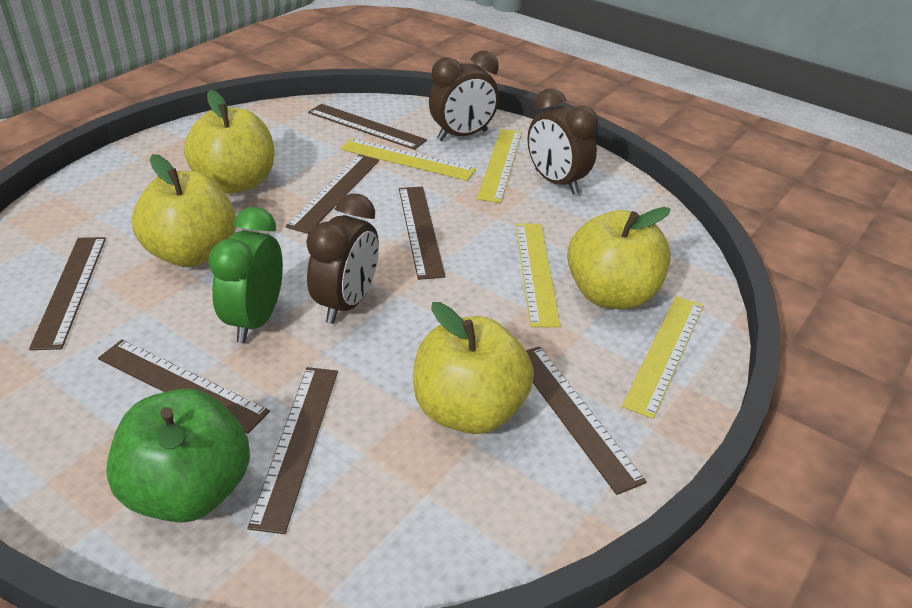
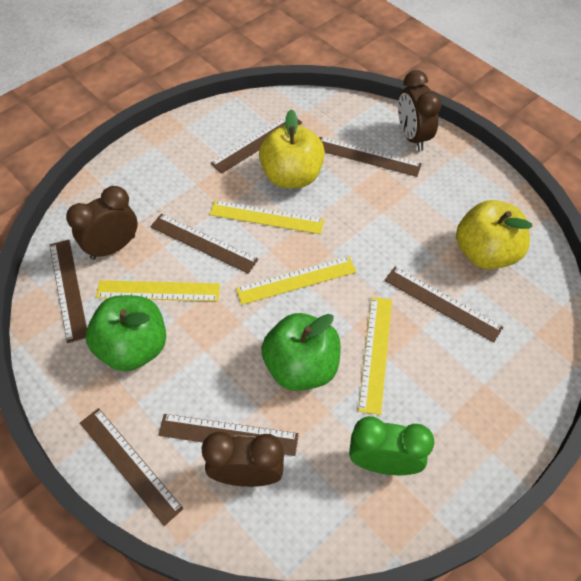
green apple: [106,388,250,523] = 1 -> [86,295,166,371] [261,313,341,391] = 2
yellow apple: [132,154,236,267] [184,90,274,194] [413,302,534,434] [567,207,671,309] = 4 -> [259,109,325,188] [456,200,533,269] = 2

